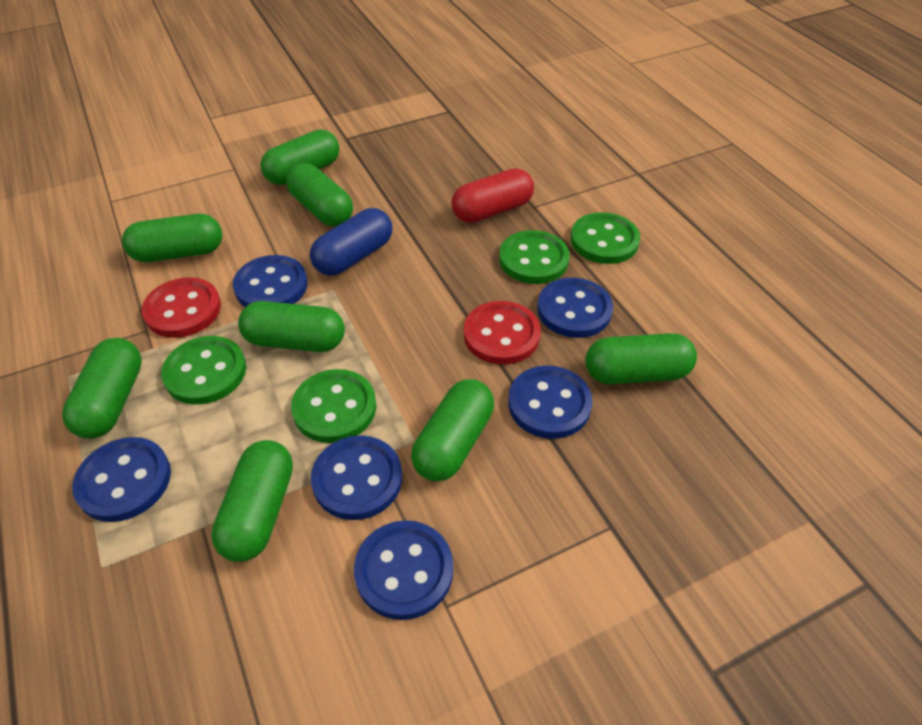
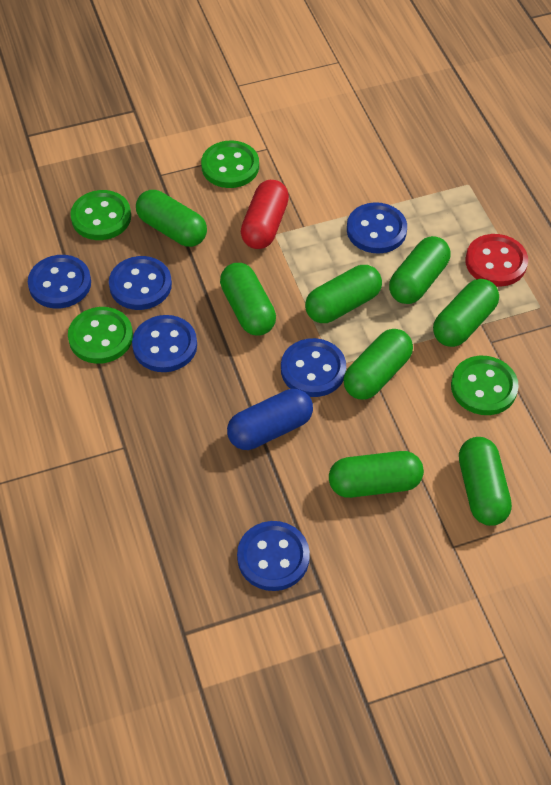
red button: [142,277,221,338] [464,301,541,364] = 2 -> [465,234,528,287] = 1

